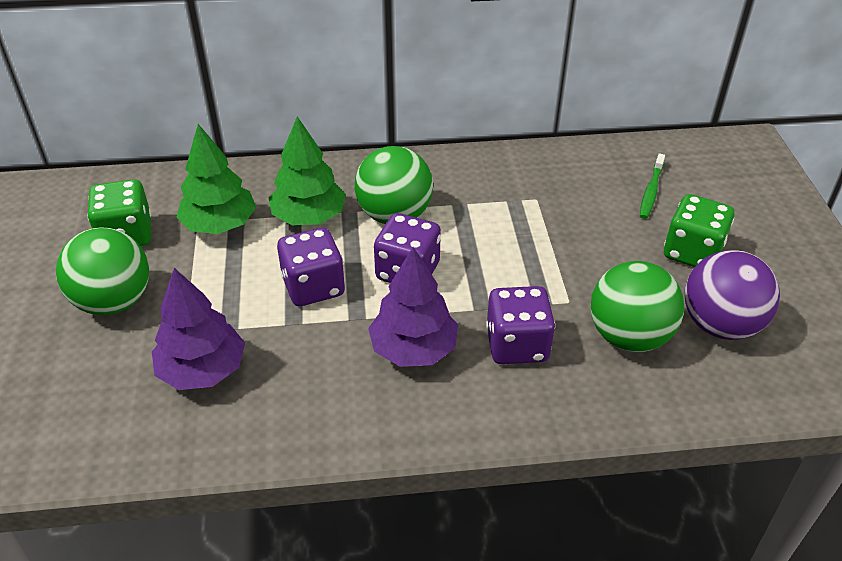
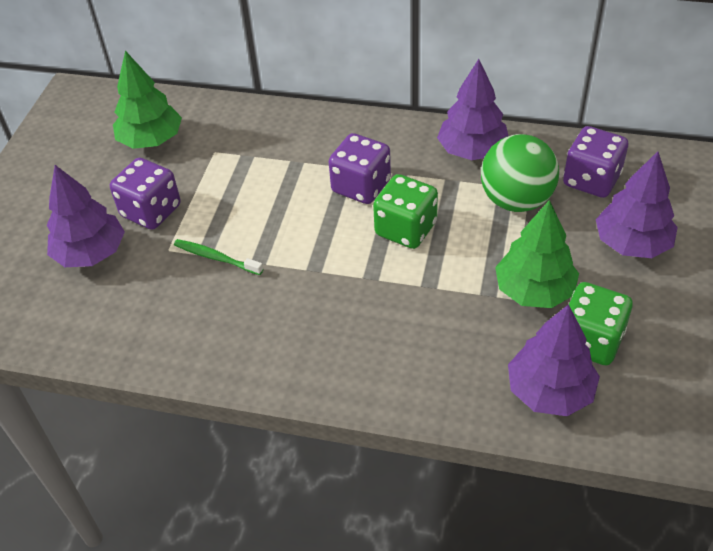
green ball: [56,228,149,315] [355,146,433,224] [591,261,684,352] = 3 -> [481,134,559,212] = 1
purple ball: [685,250,780,340] = 1 -> none = 0
purple tree: [152,268,245,390] [368,247,458,367] = 2 -> [47,165,125,267] [437,59,508,160] [508,304,600,416] [596,151,678,258] = 4

